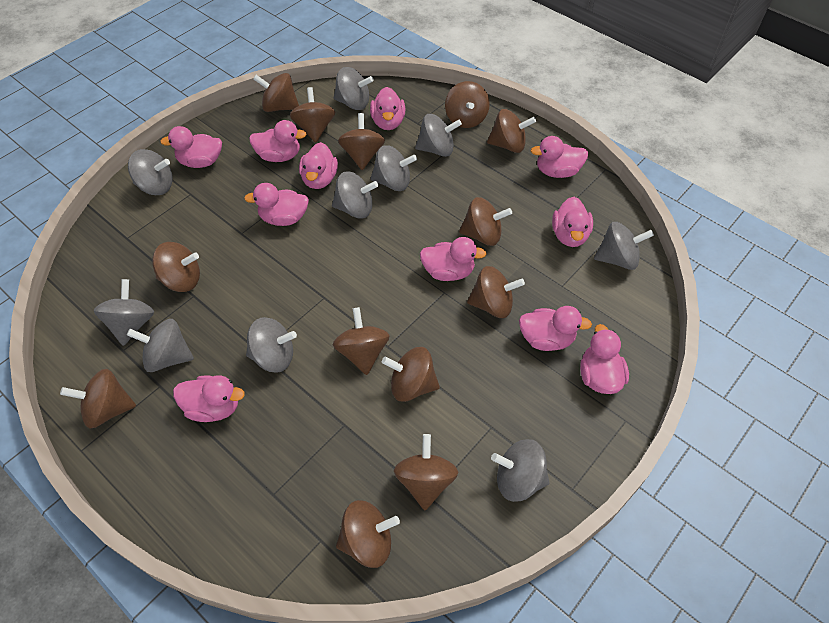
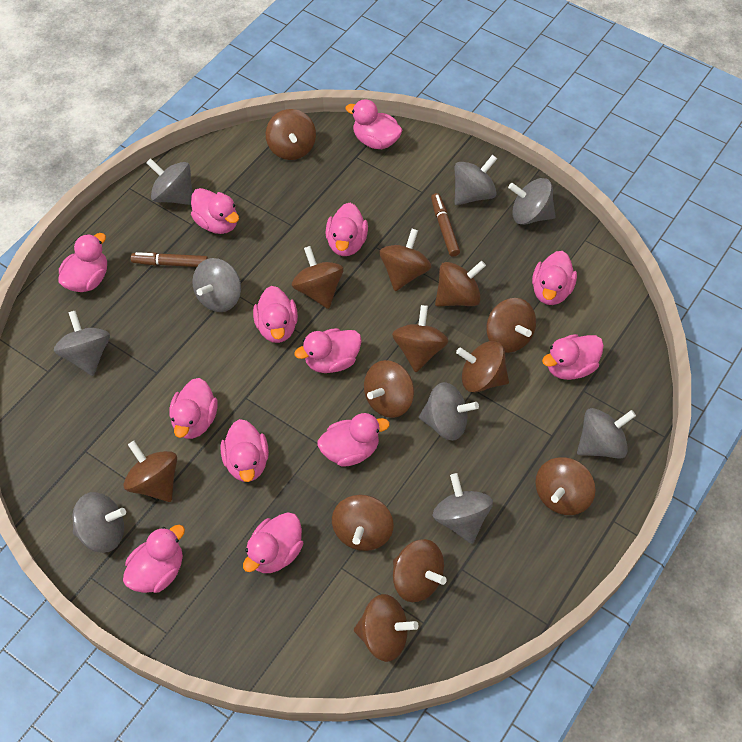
brown marker: none = 0 -> [131,252,208,267] [431,193,460,257] = 2
grey spinning top: [94,279,154,346] [127,319,194,372] [128,149,173,195] [246,317,297,373] [332,171,378,218] [334,67,373,110] [370,145,417,191] [415,114,462,157] [491,439,550,502] [594,222,654,270] = 10 -> [54,311,110,376] [72,492,126,553] [146,158,193,205] [192,258,241,312] [419,382,479,441] [432,473,493,544] [455,155,497,205] [508,178,556,225] [577,408,636,459] = 9
pink duck: [160,126,222,168] [173,375,245,422] [244,183,309,226] [249,120,307,162] [299,142,338,189] [370,87,405,130] [420,237,487,281] [519,306,592,351] [531,136,588,178] [552,197,593,247] [580,324,629,394] = 11 -> [58,233,107,292] [123,525,185,593] [169,378,218,439] [191,188,239,234] [220,419,269,482] [243,512,303,573] [253,286,298,343] [294,328,362,373] [318,413,390,467] [325,203,368,256] [345,100,402,149] [532,251,577,305] [542,334,604,380] = 13

